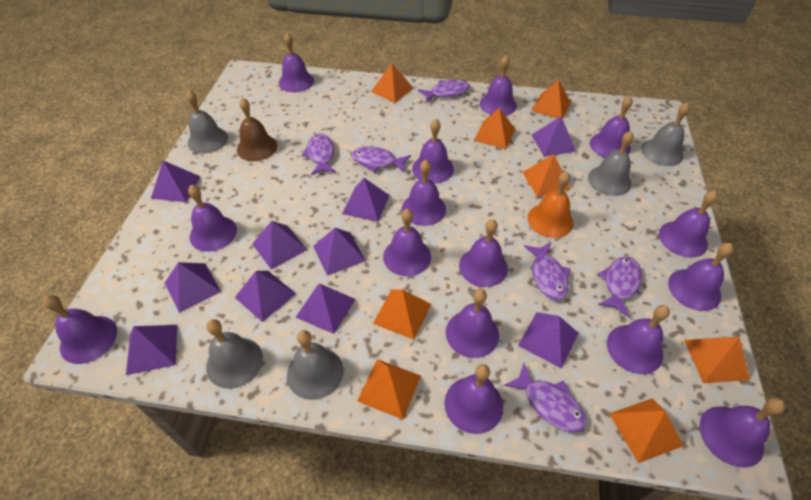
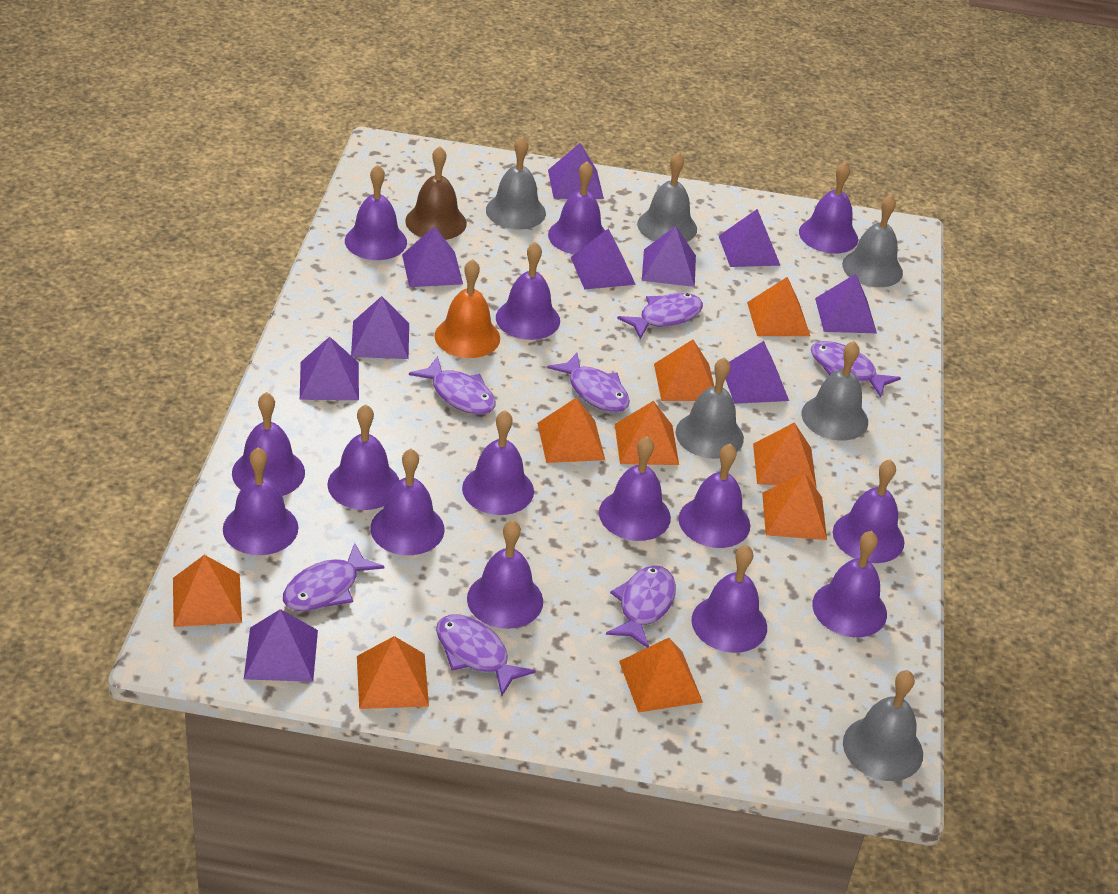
grey bell: [186,91,228,154] [206,319,263,389] [287,330,343,400] [588,131,634,196] [641,102,690,166] = 5 -> [486,136,546,230] [637,152,697,242] [675,357,744,459] [802,341,868,441] [842,195,903,287] [843,670,923,781] = 6
orange pyramid: [357,359,421,420] [371,63,413,103] [373,289,431,340] [474,108,515,149] [522,154,571,197] [531,80,571,119] [609,398,683,463] [684,337,750,383] = 8 -> [173,555,242,627] [357,636,429,709] [537,398,605,463] [615,401,679,465] [619,638,703,713] [654,339,714,401] [747,277,810,336] [753,422,817,488] [762,473,827,540] = 9
purple fish: [301,134,336,175] [352,146,411,173] [418,80,470,103] [504,363,587,433] [524,243,571,300] [598,256,642,317] = 6 -> [283,543,385,612] [409,356,496,415] [436,614,536,696] [547,353,630,412] [606,565,676,648] [617,293,703,339] [811,341,901,398] = 7

